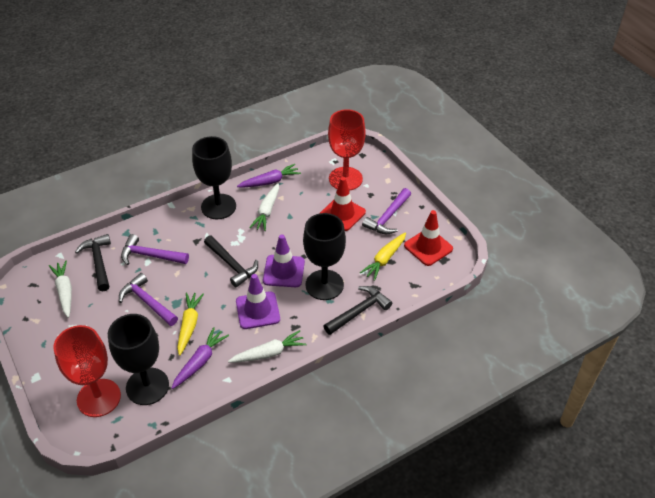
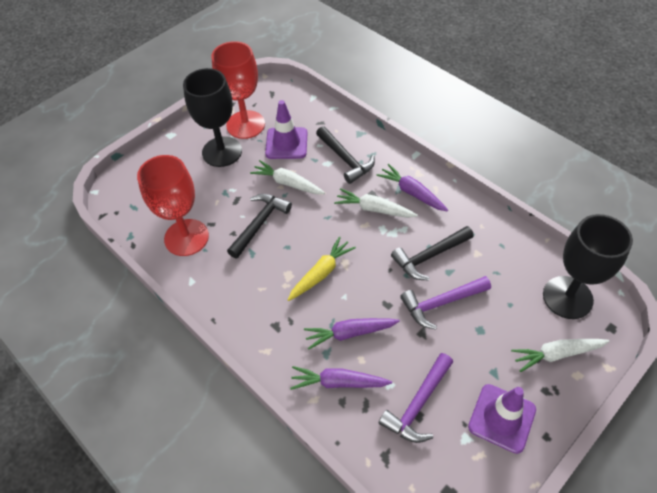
black goblet: [108,314,169,405] [192,136,236,219] [303,213,346,300] = 3 -> [183,68,242,167] [543,214,633,319] = 2
purple carrot: [172,327,229,389] [237,164,301,187] = 2 -> [290,366,392,390] [304,318,400,350] [376,164,448,212] = 3
purple hammer: [119,273,178,326] [121,234,189,265] [362,188,411,234] = 3 -> [379,353,453,443] [400,276,491,330] = 2
red traffic cone: [320,177,366,231] [404,210,453,266] = 2 -> none = 0
yellow carrot: [177,292,204,356] [360,233,406,281] = 2 -> [288,236,356,301] = 1

